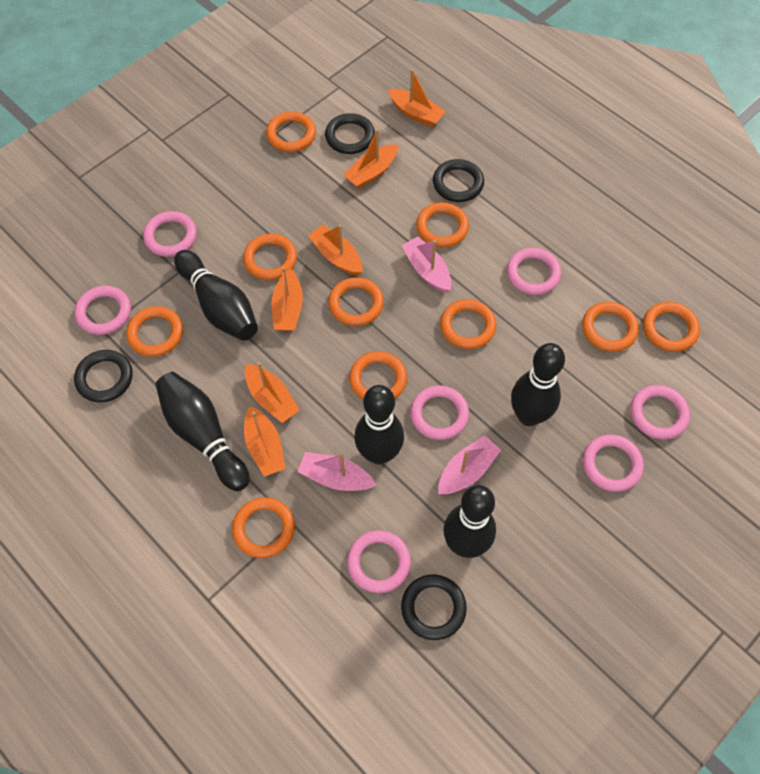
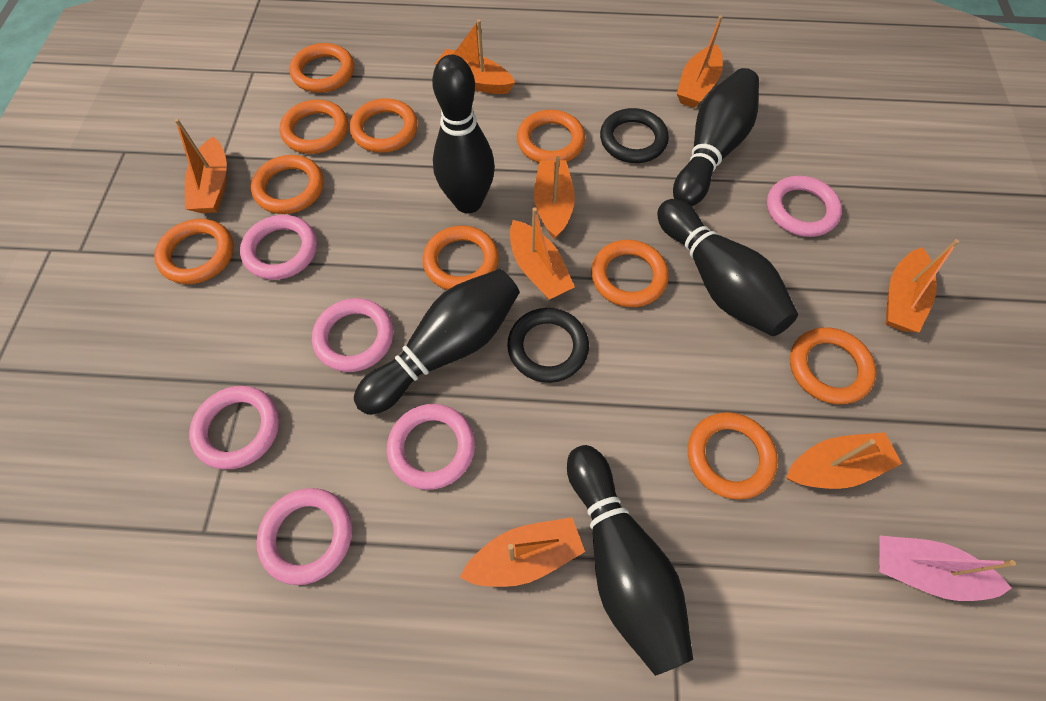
black ring: [74,350,133,402] [325,113,375,154] [401,575,467,640] [433,159,484,202] = 4 -> [507,308,589,383] [600,108,669,163] = 2
orange boat: [244,406,286,477] [245,362,300,423] [272,267,303,331] [308,225,363,276] [344,129,398,188] [388,69,446,127] = 6 -> [174,119,227,213] [435,19,515,94] [460,517,585,587] [510,208,575,300] [534,156,575,239] [677,15,723,108] [786,432,902,489] [885,239,959,333] = 8
pink boat: [297,452,376,491] [402,237,451,293] [438,435,501,494] = 3 -> [879,536,1016,601] = 1
pink ring: [75,286,131,335] [143,211,197,257] [347,530,411,593] [410,385,469,440] [507,248,561,295] [583,435,644,492] [630,385,690,440] = 7 -> [189,386,279,469] [240,215,317,280] [257,488,352,585] [312,298,394,372] [387,404,475,490] [767,176,842,237] = 6

